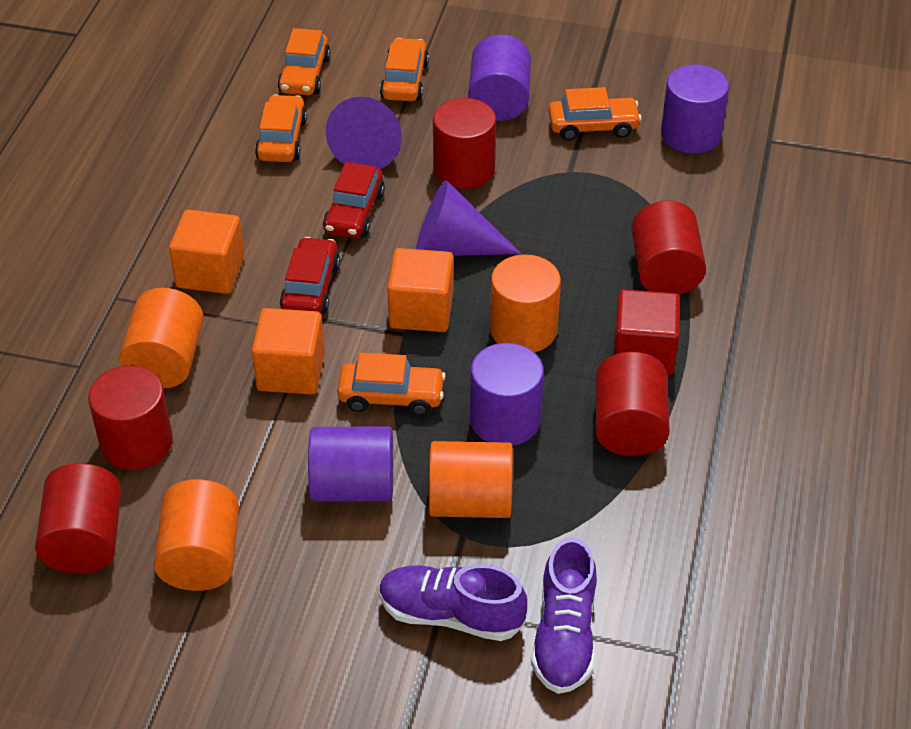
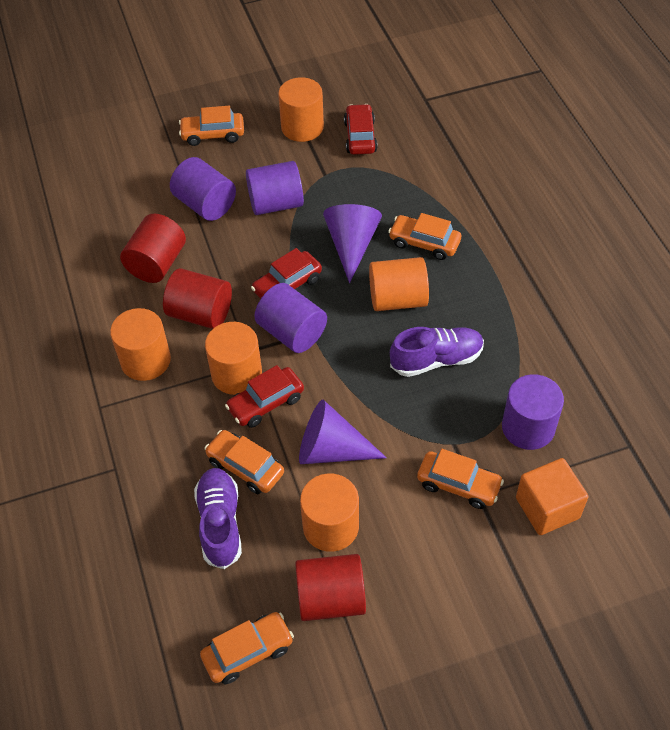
orange cube: [169,210,245,294] [252,308,325,395] [387,248,453,332] = 3 -> [516,458,588,535] = 1
orange cylinder: [119,288,204,388] [154,479,239,591] [429,441,513,518] [490,254,561,352] = 4 -> [110,308,171,381] [205,322,262,395] [278,77,324,142] [300,473,359,552] [369,257,429,311] = 5
red car: [280,237,340,314] [323,162,385,238] = 2 -> [225,365,304,428] [251,248,322,299] [344,104,378,155] = 3
red cube: [613,289,680,375] = 1 -> none = 0
red cylinder: [35,463,121,574] [88,365,173,470] [433,98,496,189] [595,352,670,456] [631,201,706,295] = 5 -> [120,214,186,283] [163,268,232,329] [295,554,366,621] = 3

